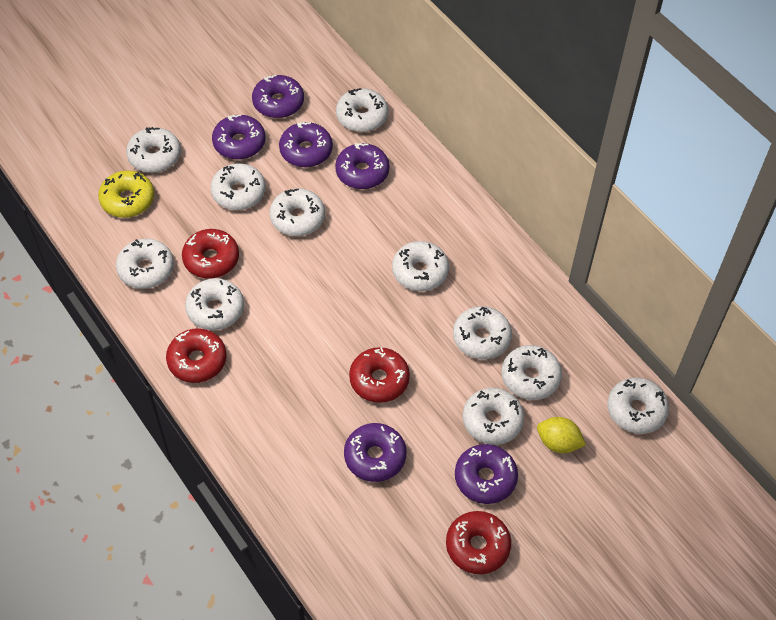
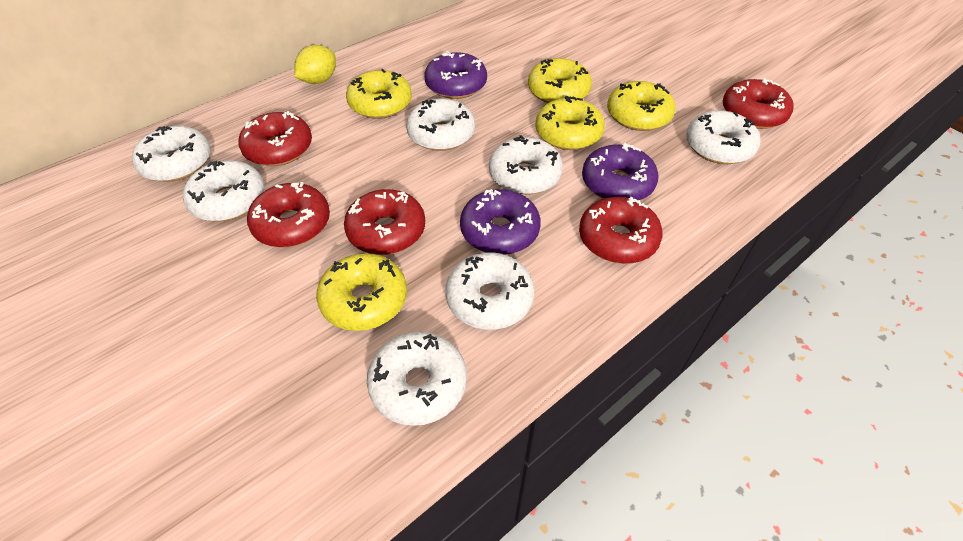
purple donut: [212,115,265,160] [252,75,304,118] [279,122,333,167] [335,143,389,189] [344,423,407,482] [455,444,518,504] = 6 -> [424,51,487,99] [460,189,541,255] [582,143,659,200] = 3
red donut: [166,328,226,383] [182,229,239,278] [349,347,410,403] [446,511,511,574] = 4 -> [238,111,312,166] [247,182,330,248] [344,189,425,255] [579,197,662,264] [723,78,793,129] = 5
white donut: [116,238,174,289] [126,127,181,173] [185,278,244,330] [211,163,266,210] [269,188,325,236] [336,88,388,132] [392,241,449,291] [453,306,512,360] [463,388,524,445] [502,345,562,400] [607,377,669,434] = 11 -> [132,126,211,182] [183,160,264,222] [367,332,467,426] [406,99,475,151] [445,253,535,330] [489,135,563,195] [686,110,760,164] = 7
yellow donut: [98,170,154,218] = 1 -> [316,253,407,331] [346,69,412,119] [528,58,592,103] [535,96,605,150] [607,81,676,131] = 5

